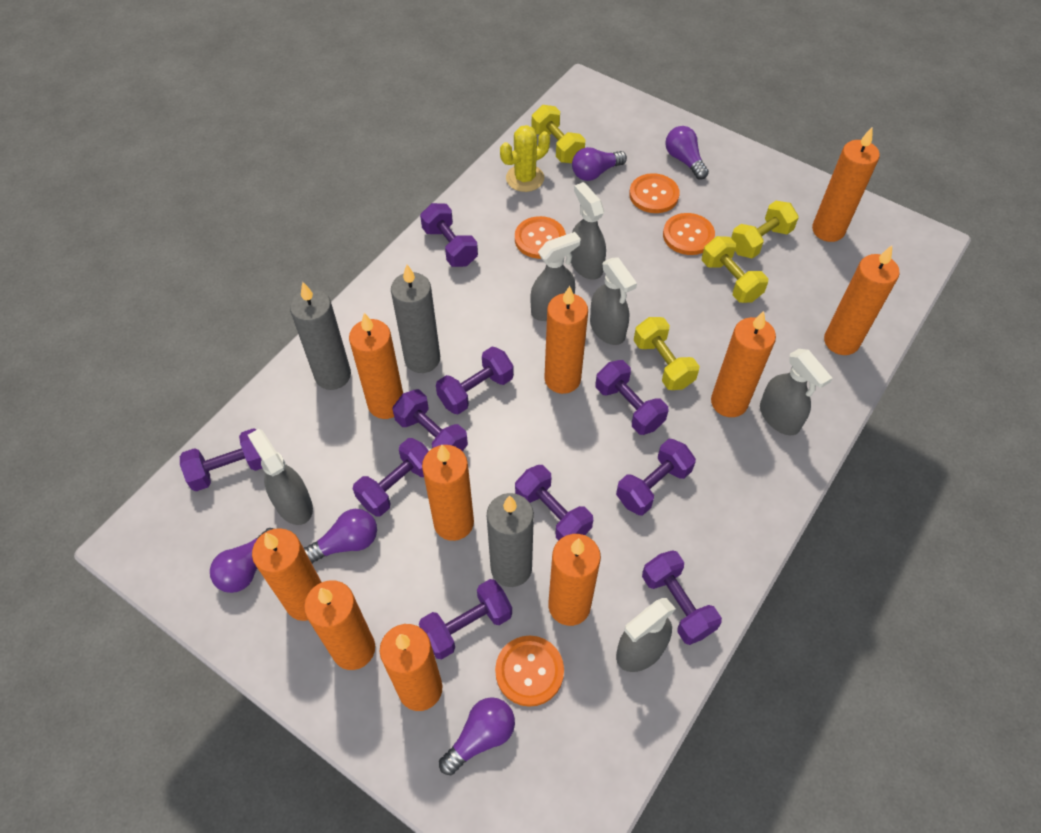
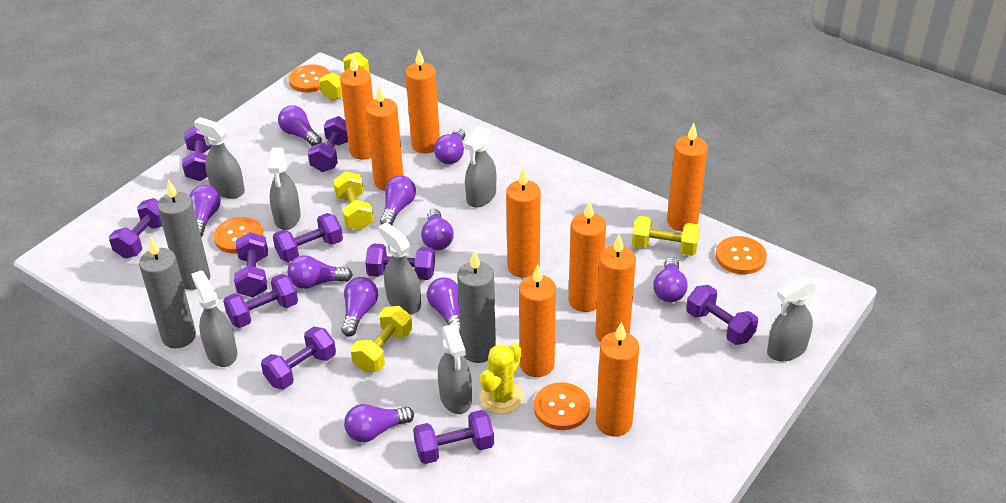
grey spray bottle: [248,429,313,525] [530,232,581,321] [571,182,606,280] [590,258,637,345] [616,598,676,672] [760,349,832,435] = 6 -> [191,270,237,367] [194,117,245,199] [268,148,301,230] [378,222,421,314] [438,324,472,414] [464,126,496,207] [767,276,816,361] = 7
orange candle: [252,528,322,621] [304,580,375,670] [349,313,403,419] [380,624,442,711] [422,445,474,541] [545,286,588,394] [548,534,601,626] [711,311,776,417] [812,128,880,242] [824,245,900,355] = 10 -> [340,55,373,160] [366,85,404,191] [405,49,440,154] [506,168,540,278] [519,264,556,377] [568,200,606,312] [595,234,636,342] [596,322,639,437] [667,123,708,231] = 9
purple light bulb: [210,528,274,593] [304,509,377,564] [439,697,515,775] [572,147,627,181] [665,126,709,179] = 5 -> [189,185,221,237] [278,106,322,146] [287,255,353,289] [341,277,378,336] [344,404,414,442] [380,176,416,225] [421,209,454,250] [427,277,460,333] [434,128,465,164] [653,257,688,302] = 10

